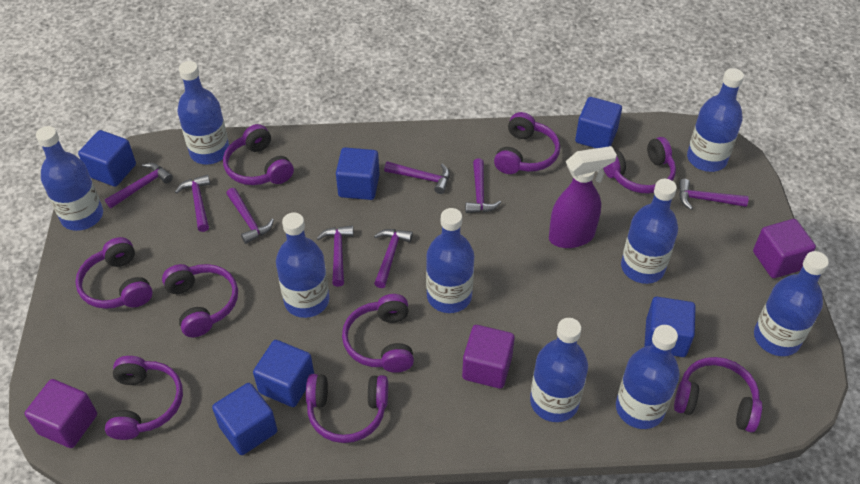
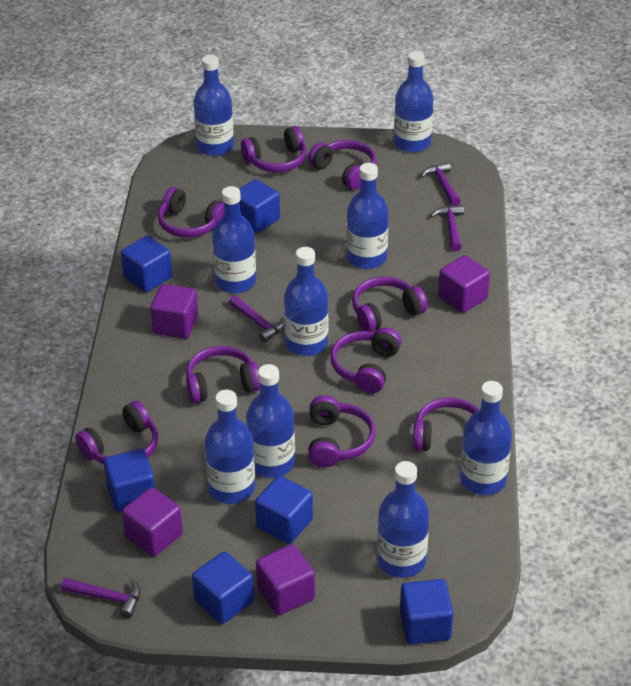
purple cube: [25,379,97,448] [462,325,515,389] [753,219,816,278] = 3 -> [122,487,183,557] [150,284,198,339] [256,544,315,615] [438,255,490,313] = 4
purple hammer: [105,163,173,208] [175,174,210,232] [226,188,274,244] [317,225,354,287] [374,229,413,288] [384,161,450,194] [465,159,501,213] [679,179,749,210] = 8 -> [61,578,141,618] [229,295,284,342] [421,162,461,206] [431,205,464,251] = 4
purple spray bottle: [549,146,617,248] = 1 -> none = 0

